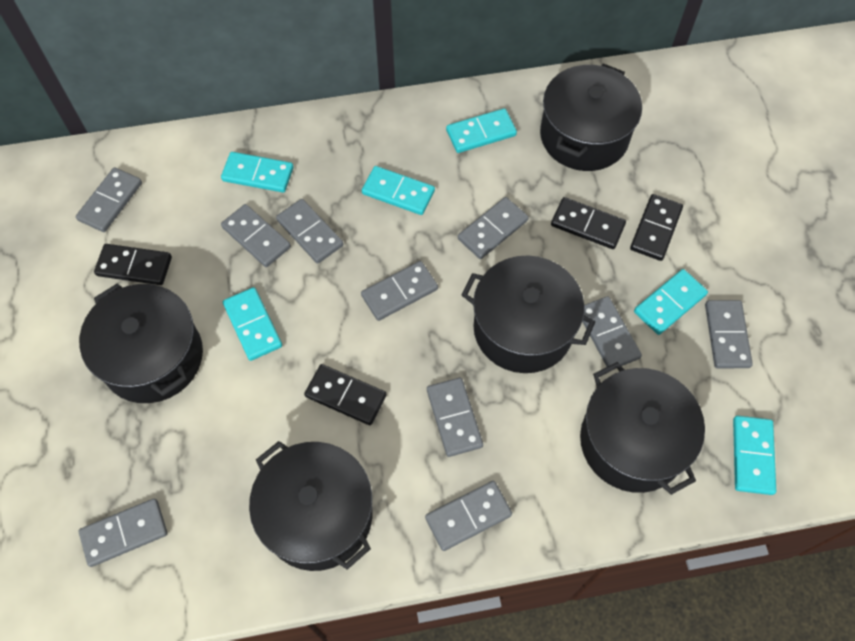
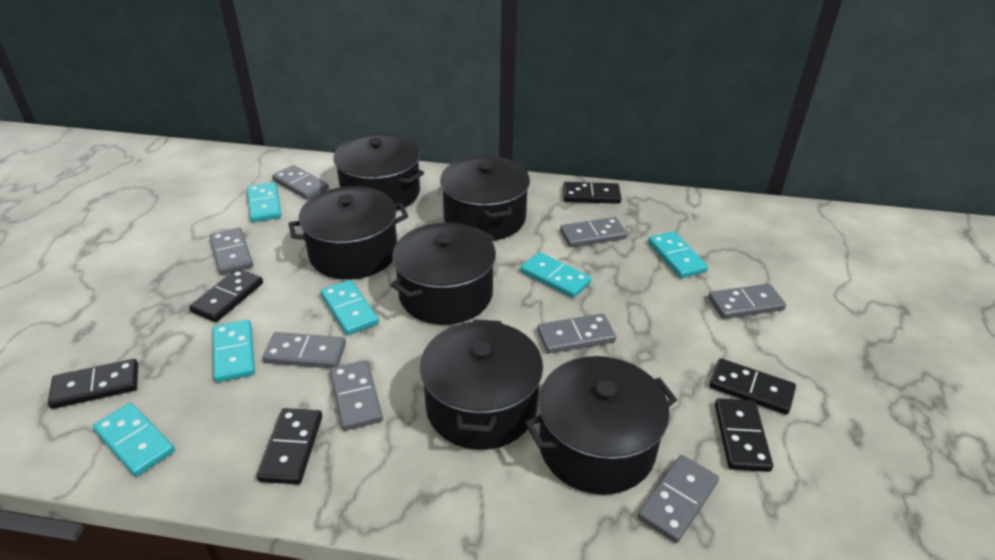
black domino: [94,244,172,285] [304,364,387,425] [551,197,626,249] [630,194,683,261] = 4 -> [48,359,138,409] [189,268,263,322] [257,408,322,485] [563,182,621,204] [709,358,796,415] [715,398,773,472] = 6
black pot: [79,284,203,403] [249,441,372,571] [462,255,595,373] [540,64,642,171] [580,362,705,495] = 5 -> [289,186,408,280] [333,133,424,211] [390,223,496,325] [420,319,543,450] [440,156,530,241] [525,356,677,495] = 6
grey domino: [76,167,142,232] [78,499,168,567] [221,204,291,267] [276,199,343,264] [361,261,438,321] [425,481,512,551] [427,378,483,457] [458,197,529,259] [582,296,642,367] [705,300,753,368] = 10 -> [210,228,253,275] [263,332,346,368] [272,165,329,200] [330,360,383,431] [537,314,616,354] [560,217,627,247] [637,455,719,543] [708,284,786,319] = 8

